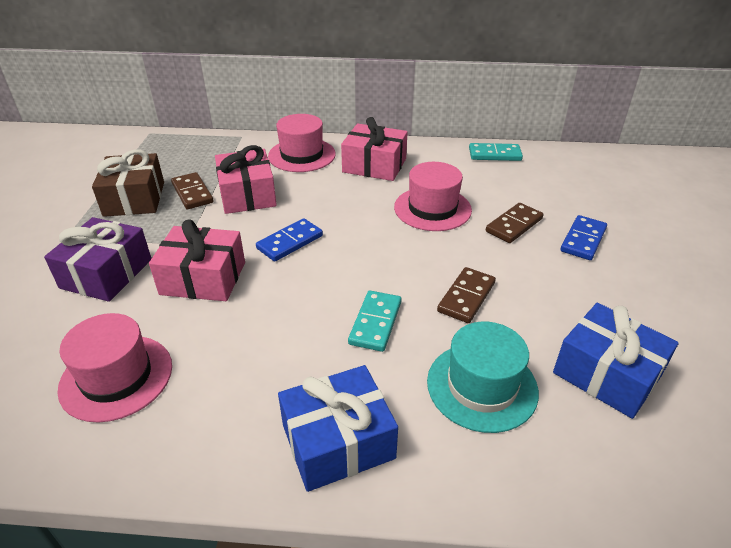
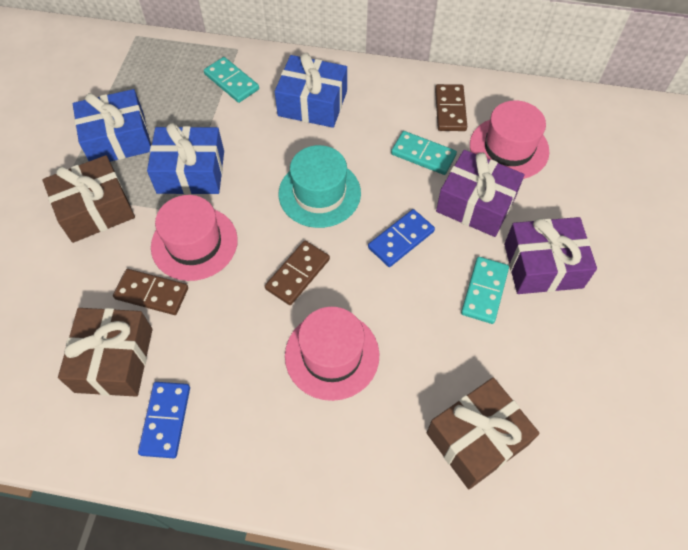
blue gift: [278,365,398,492] [553,303,679,419] = 2 -> [73,89,151,162] [147,123,224,194] [275,53,347,128] = 3
brown gift: [92,149,164,217] = 1 -> [42,155,135,243] [58,308,153,397] [427,377,540,489] = 3
pink gift: [149,219,245,301] [215,145,277,214] [341,117,408,181] = 3 -> none = 0
purple gift: [44,217,152,302] = 1 -> [436,150,525,237] [504,217,597,294] = 2
turquoise domino: [348,291,401,352] [469,143,523,161] = 2 -> [204,57,259,103] [391,131,457,175] [461,257,509,324] = 3

